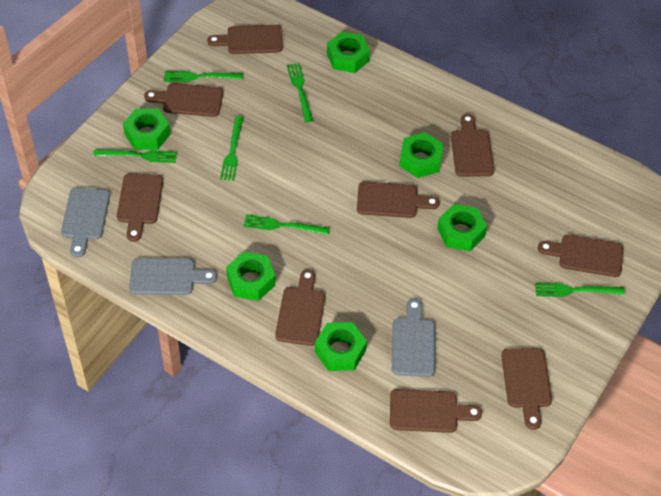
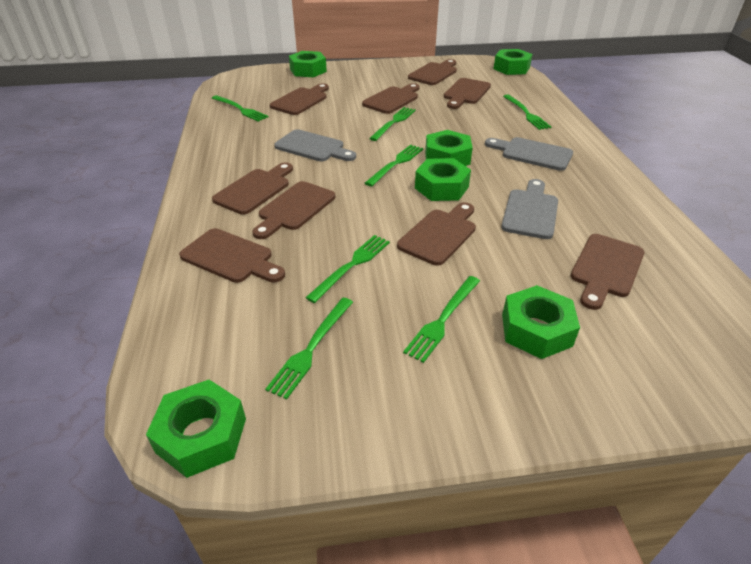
green fork: [93,149,177,163] [164,71,243,82] [220,116,244,181] [243,214,330,235] [287,63,313,122] [535,283,625,297] = 6 -> [212,95,269,122] [265,298,353,400] [305,235,390,303] [365,145,423,186] [369,107,416,141] [403,276,480,363] [503,95,551,130] = 7

